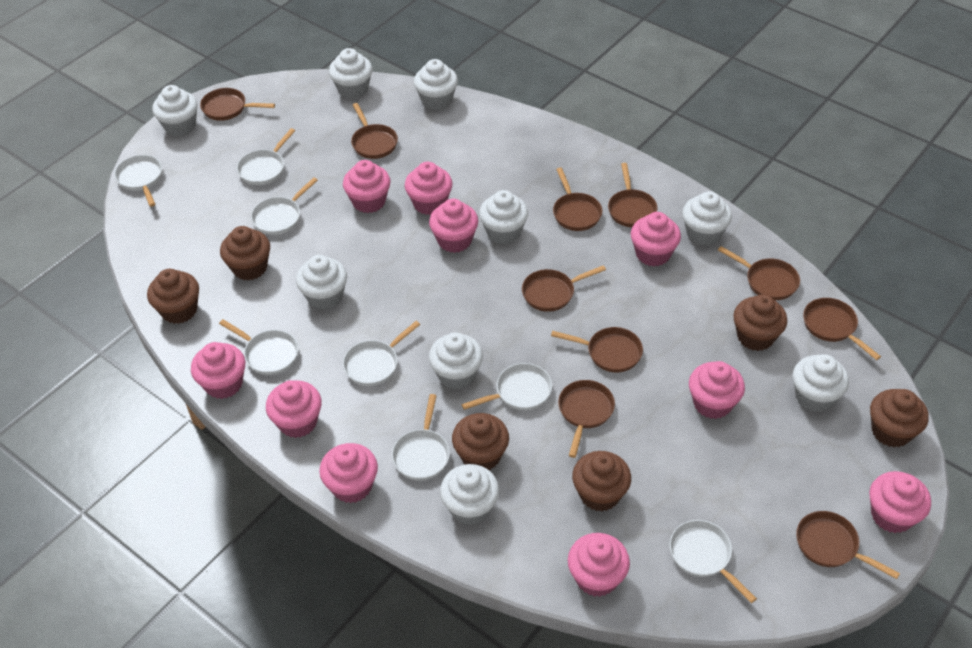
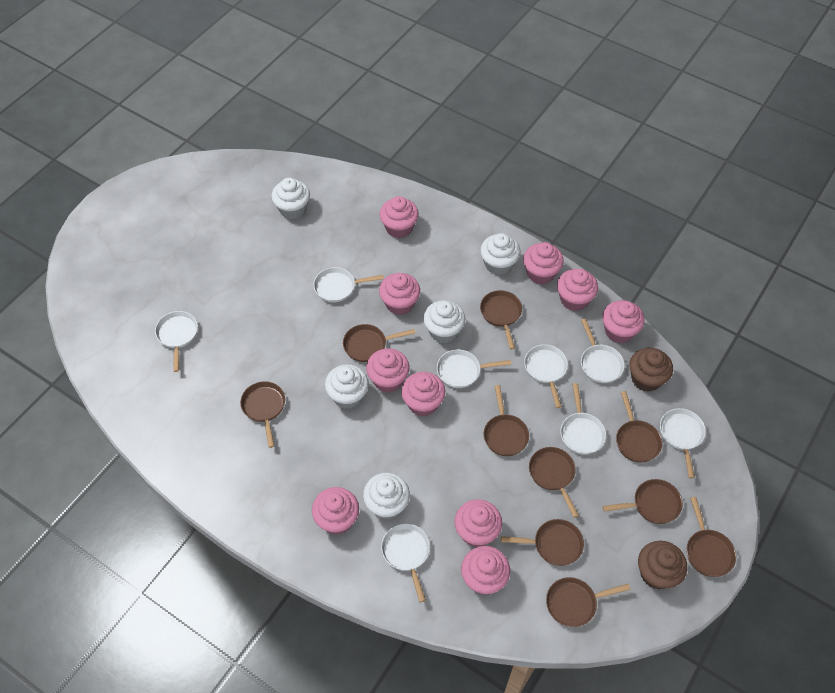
brown cupcake: [147,269,199,324] [220,226,270,280] [452,413,509,470] [572,451,631,511] [733,294,787,351] [870,389,929,447] = 6 -> [629,348,673,392] [638,541,687,590] = 2
white cupcake: [152,85,198,136] [296,255,347,310] [329,48,373,99] [414,59,458,110] [429,332,483,389] [440,464,499,525] [479,190,528,244] [682,191,732,246] [792,354,849,412] = 9 -> [271,178,310,220] [325,364,369,409] [363,473,410,520] [423,300,465,343] [480,233,520,275] = 5

